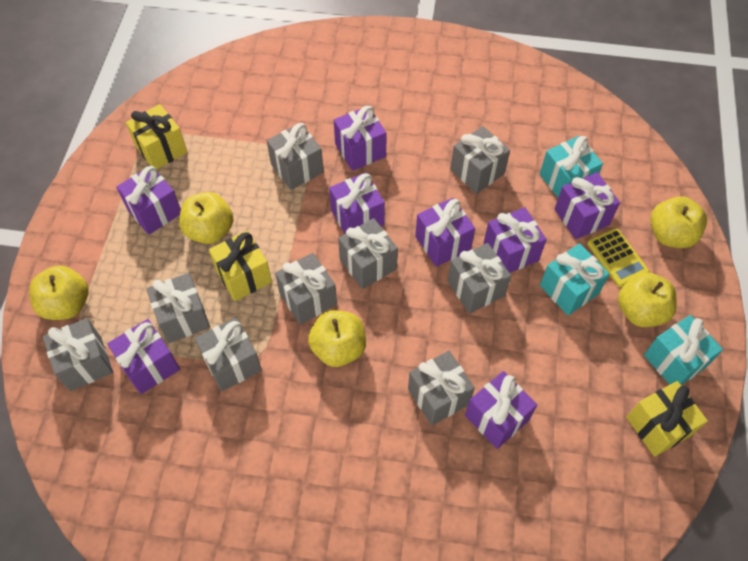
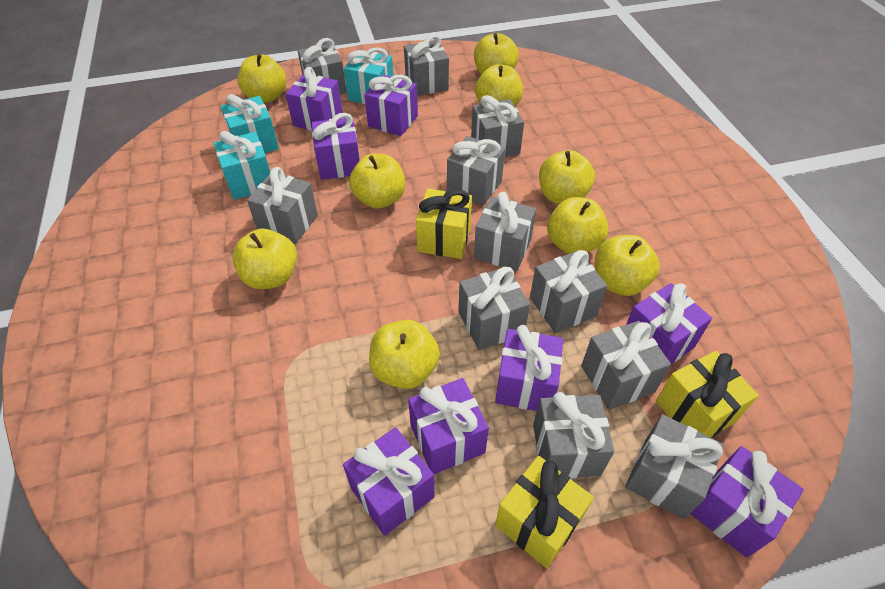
grey gift: [43,318,113,391] [146,273,210,343] [195,317,262,391] [267,123,324,190] [275,253,337,325] [338,218,398,289] [408,350,475,426] [448,243,511,314] [450,126,510,194] = 9 -> [247,167,318,244] [298,38,347,95] [404,35,449,96] [447,136,505,205] [458,267,530,350] [471,95,524,158] [474,192,536,271] [530,250,607,333] [533,392,614,478] [581,321,671,410] [625,414,724,519] = 11
yellow apple: [29,266,89,320] [179,192,234,244] [308,310,366,367] [618,272,677,327] [650,196,707,248] = 5 -> [232,229,297,289] [238,54,286,103] [349,154,405,209] [369,320,440,389] [474,33,519,75] [475,64,523,107] [539,150,595,204] [547,197,609,254] [594,235,660,296] = 9
yellow calculator: [587,228,650,287] = 1 -> none = 0

